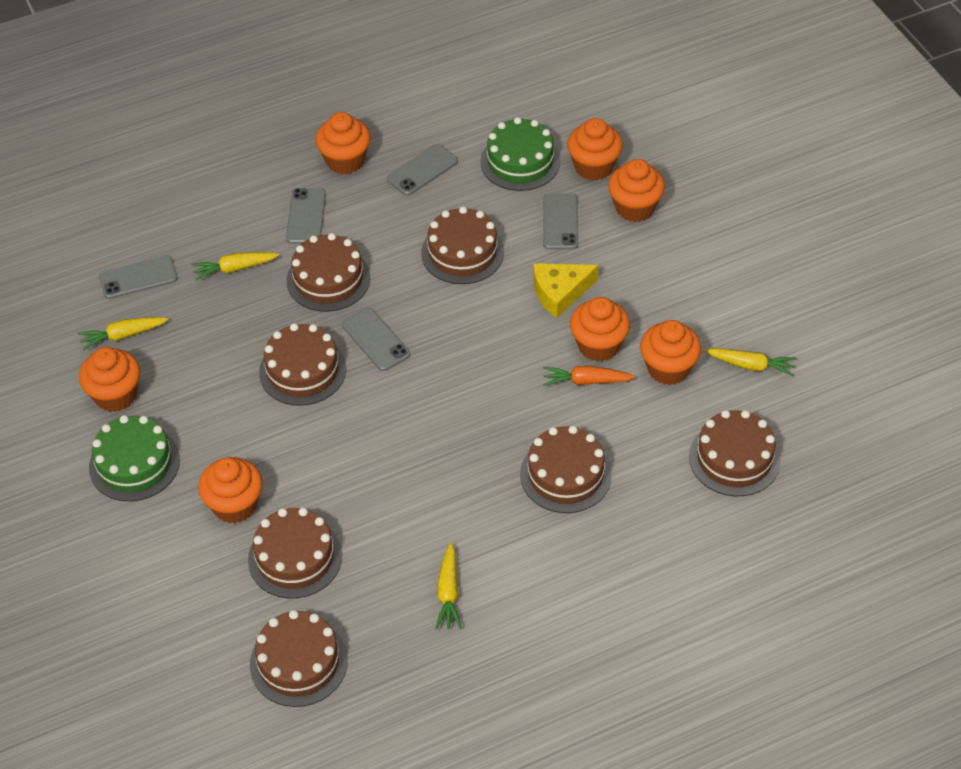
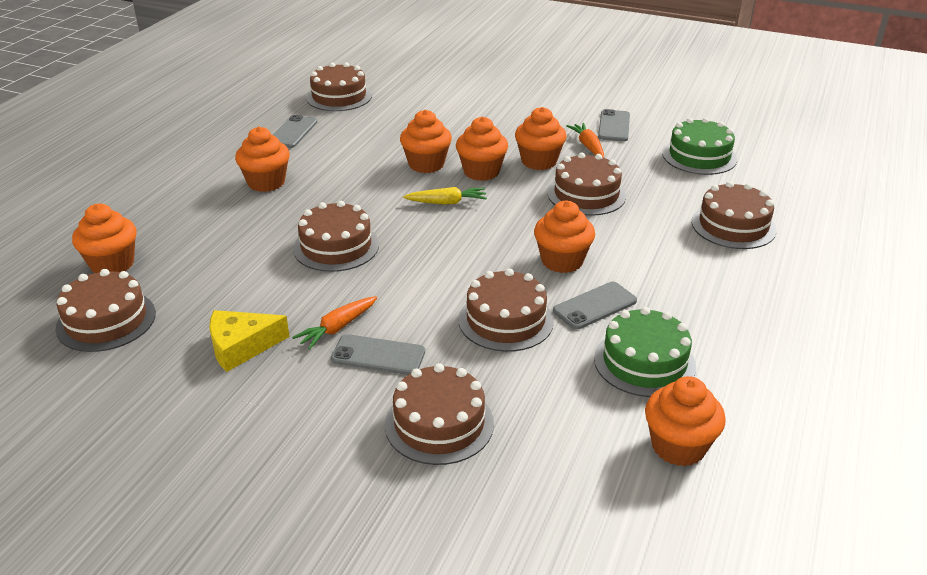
grey phone: [99,256,178,299] [286,188,326,244] [342,308,410,371] [387,144,458,196] [543,193,578,250] = 5 -> [273,115,317,148] [331,334,425,375] [553,282,637,330] [598,109,630,141] = 4
orange carrot: [543,366,635,386] = 1 -> [292,296,377,350] [566,123,604,158] = 2
yellow carrot: [78,317,169,351] [191,252,279,281] [435,543,462,629] [704,348,797,376] = 4 -> [403,187,487,204] = 1

